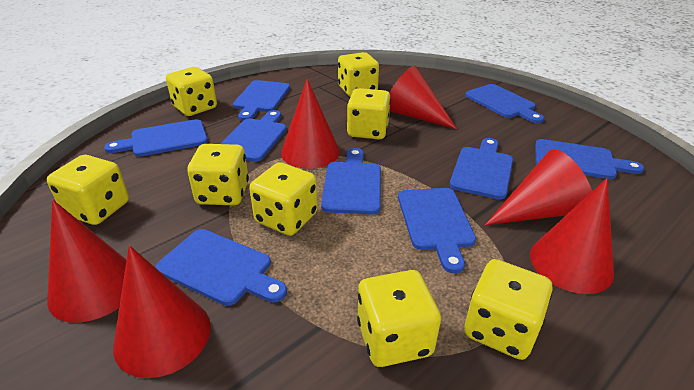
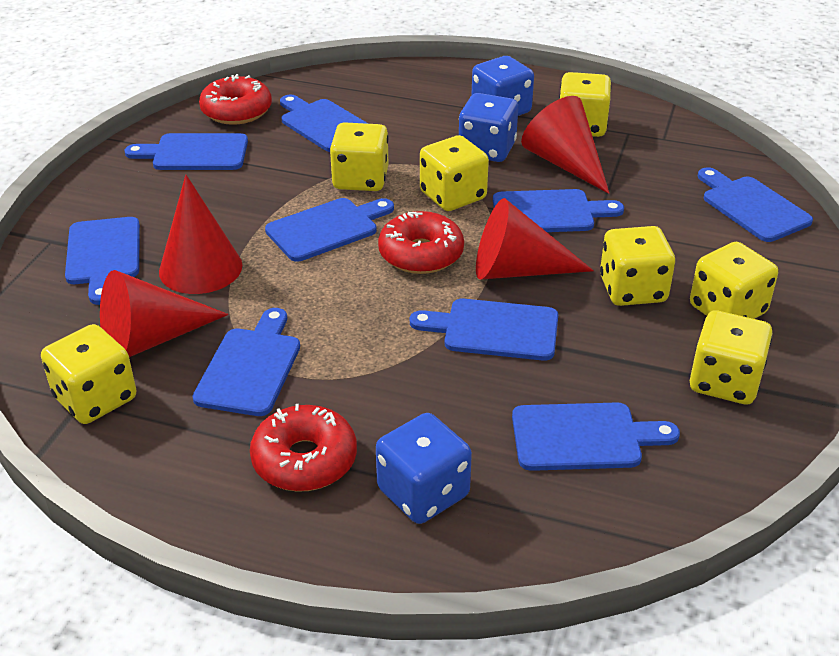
blue dice: none = 0 -> [376,413,472,524] [459,93,518,162] [471,56,534,116] = 3
red cone: [47,200,127,323] [113,246,211,378] [281,79,340,169] [389,66,457,129] [485,149,592,225] [530,178,614,294] = 6 -> [100,270,228,357] [159,175,242,294] [476,198,594,279] [521,96,610,194] = 4
red donut: none = 0 -> [199,74,272,125] [250,404,357,492] [378,211,464,274] = 3
yellow dice: [47,155,129,225] [166,67,217,116] [187,144,249,206] [249,162,318,236] [338,52,379,97] [347,88,391,140] [357,270,441,367] [464,259,553,360] = 8 -> [41,324,137,424] [330,122,389,191] [420,135,489,211] [559,72,611,137] [600,226,675,306] [690,242,778,319] [690,311,772,405] = 7

